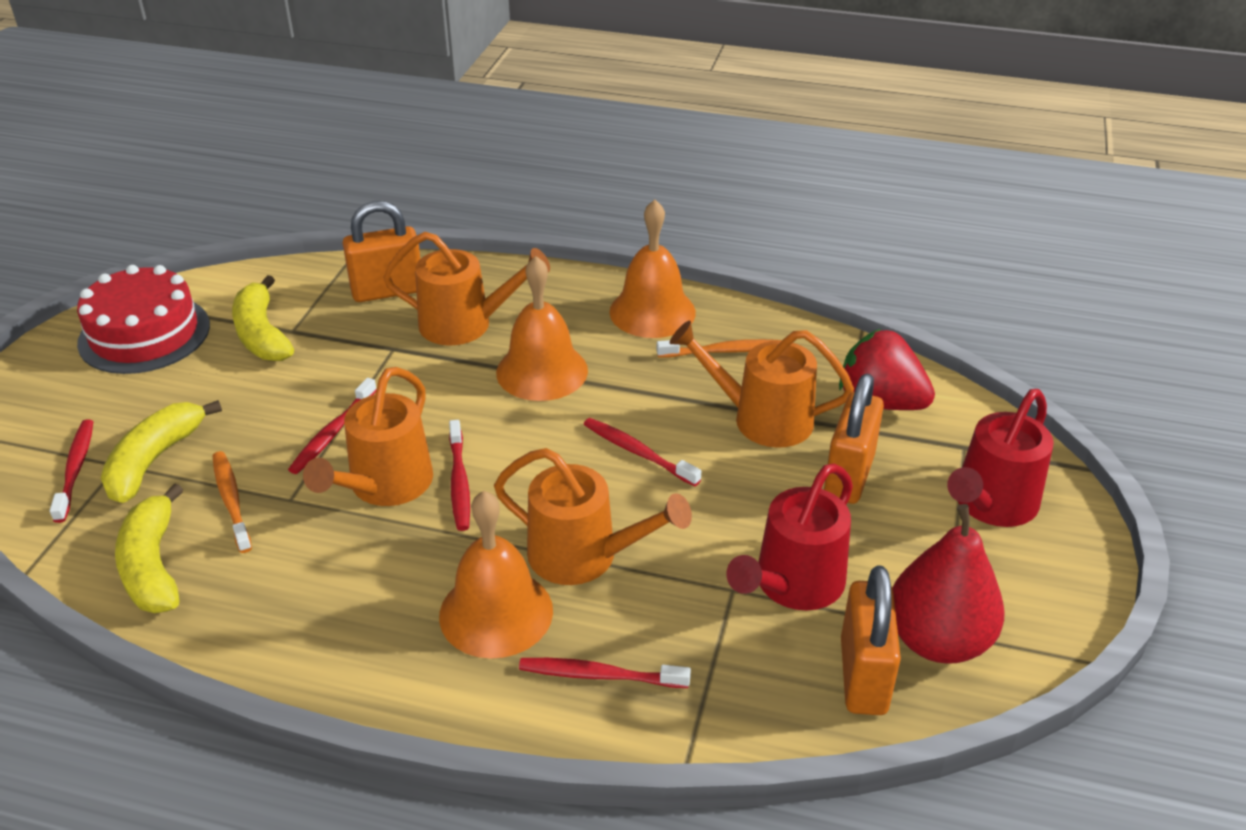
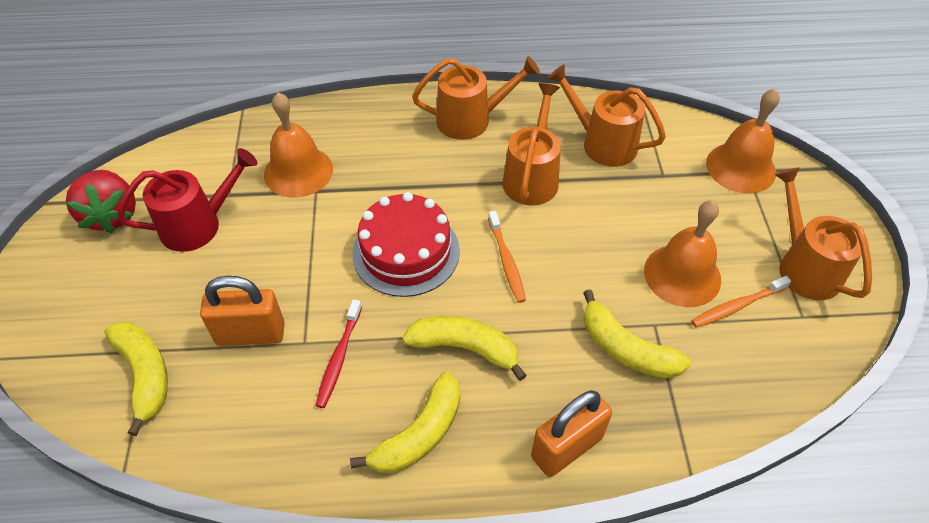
orange padlock: [343,201,421,302] [824,374,884,504] [841,565,901,715] = 3 -> [200,276,285,346] [531,390,612,477] = 2
red pear: [892,504,1005,664] = 1 -> none = 0
red toothbrush: [50,419,93,523] [288,378,377,474] [449,420,470,531] [519,658,691,688] [584,418,701,486] = 5 -> [315,300,362,408] = 1
red watering can: [726,463,853,610] [947,389,1054,527] = 2 -> [117,148,257,252] = 1
yellow banana: [101,400,222,503] [115,483,183,613] [232,275,294,361] = 3 -> [104,321,168,436] [350,371,460,473] [402,316,527,381] [583,289,691,379] = 4

